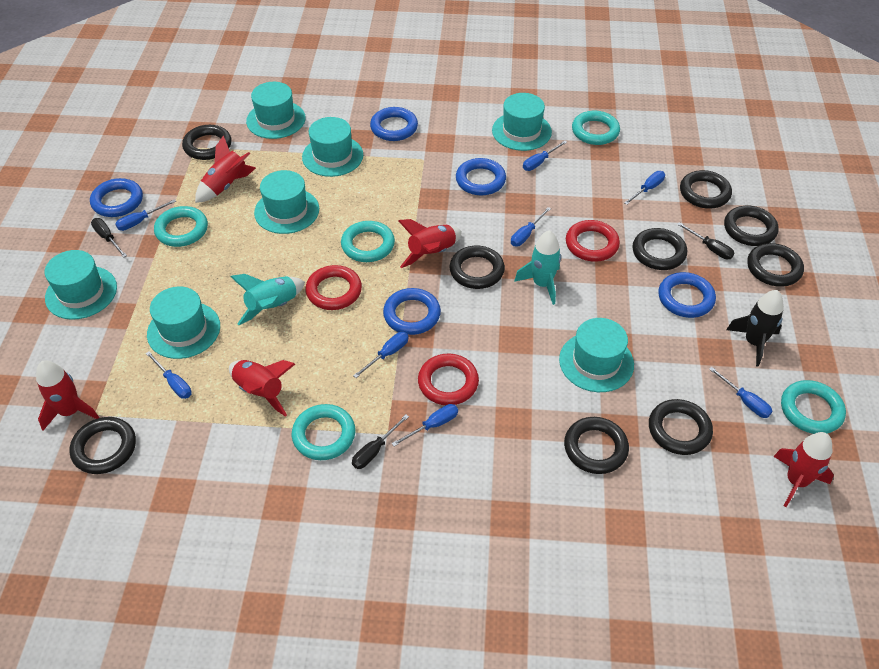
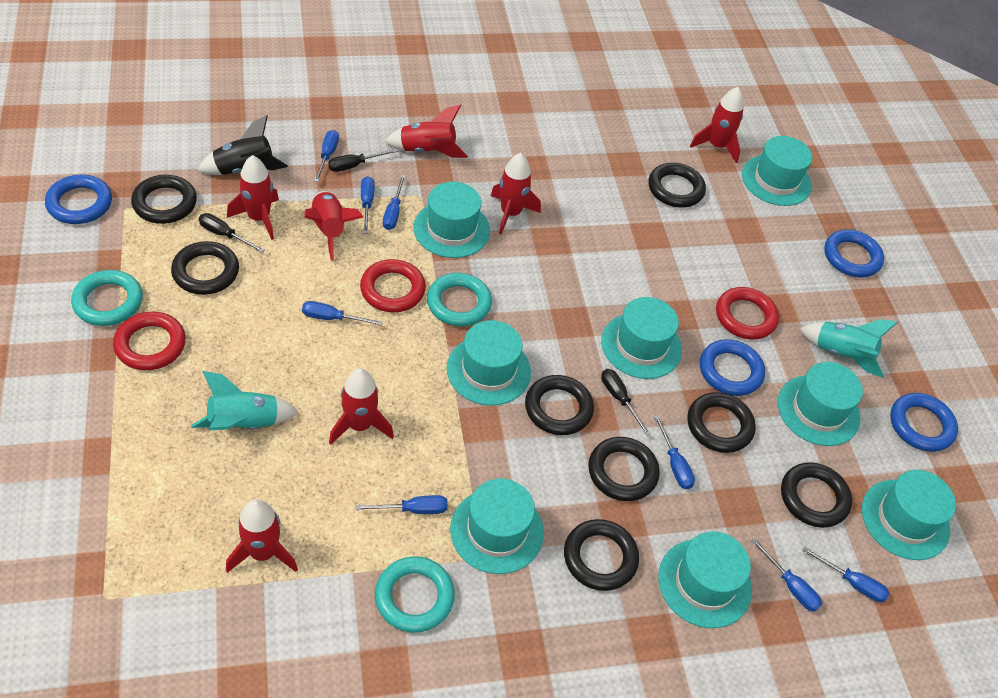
black ring: [69,417,136,474] [182,125,231,160] [450,246,505,289] [564,417,629,474] [633,228,687,270] [649,399,713,455] [680,170,732,209] [724,206,779,246] [747,243,804,287] = 9 -> [131,175,197,224] [171,241,239,295] [525,375,594,435] [564,519,639,591] [588,437,660,501] [649,163,706,208] [687,392,756,453] [781,462,852,528] = 8
blue ring: [90,178,143,217] [370,107,418,141] [383,288,441,335] [456,158,506,196] [658,272,716,318] = 5 -> [45,174,112,224] [700,339,765,396] [824,229,884,277] [890,393,958,452] = 4
red rocket: [36,360,99,431] [195,135,256,203] [229,360,295,416] [398,219,462,268] [773,432,834,507] = 5 -> [226,499,298,573] [227,155,279,240] [304,191,363,261] [329,368,394,445] [384,105,468,158] [491,153,541,235] [690,87,744,163] = 7
turquoise hat: [45,250,117,320] [147,287,220,359] [246,82,306,139] [254,170,319,234] [302,117,363,177] [492,93,552,151] [559,318,634,392] = 7 -> [413,182,490,258] [447,320,531,405] [450,479,544,574] [601,297,682,379] [658,531,752,628] [742,136,812,206] [778,362,863,446] [862,470,956,560] = 8
turquoise ring: [154,206,208,247] [292,404,355,460] [341,221,395,262] [572,111,620,145] [781,380,846,434] = 5 -> [71,270,143,326] [375,556,455,633] [427,273,492,326] = 3

